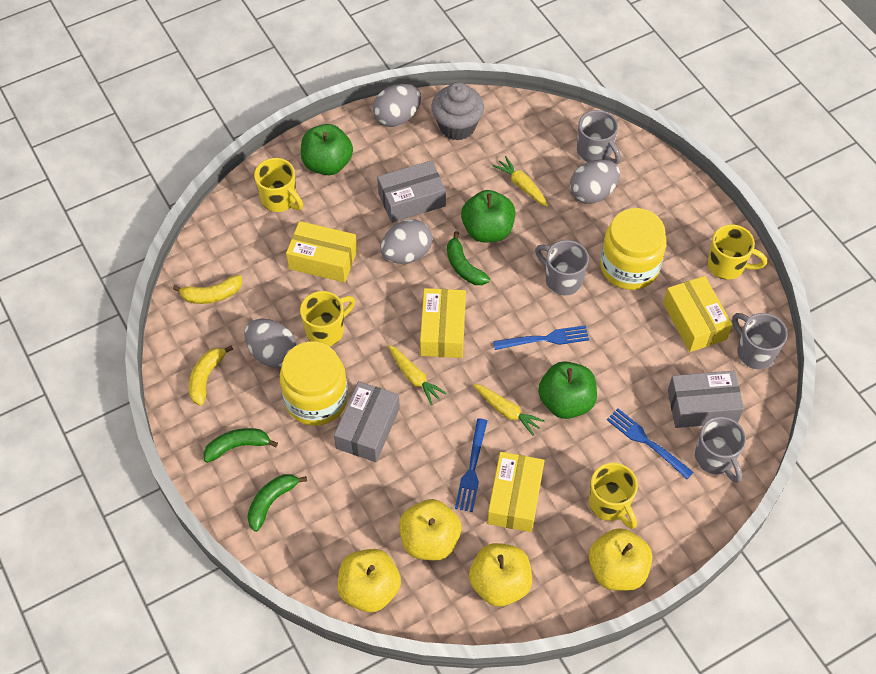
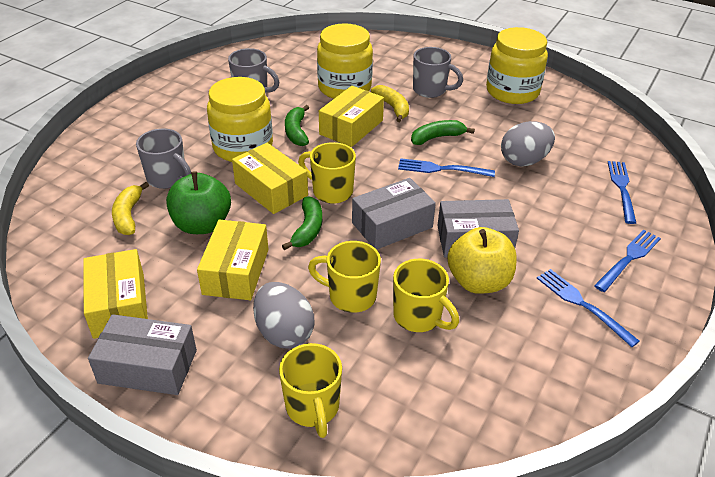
blue fork: [455,418,487,512] [493,325,589,350] [607,408,694,479] = 3 -> [398,158,495,177] [537,269,640,347] [594,230,661,292] [608,161,636,224] = 4
green apple: [301,124,353,175] [461,190,515,242] [538,361,597,419] = 3 -> [166,171,231,234] = 1
grey cupcake: [431,82,484,141] = 1 -> none = 0
grey egg: [244,318,297,368] [373,84,421,127] [380,219,432,264] [570,159,620,204] = 4 -> [253,282,314,349] [501,121,555,166] = 2
grey mug: [535,240,589,295] [577,110,621,164] [695,417,746,483] [732,313,788,369] = 4 -> [136,128,191,189] [228,48,279,94] [413,47,463,98] = 3
yellow apple: [337,549,401,612] [399,499,461,561] [469,543,532,607] [589,528,652,591] = 4 -> [448,227,517,294] = 1
yellow carrot: [388,345,447,405] [473,384,545,436] [492,156,548,207] = 3 -> none = 0
yellow jar: [280,341,348,426] [600,208,667,290] = 2 -> [207,77,273,162] [317,23,373,99] [486,27,548,104] = 3

